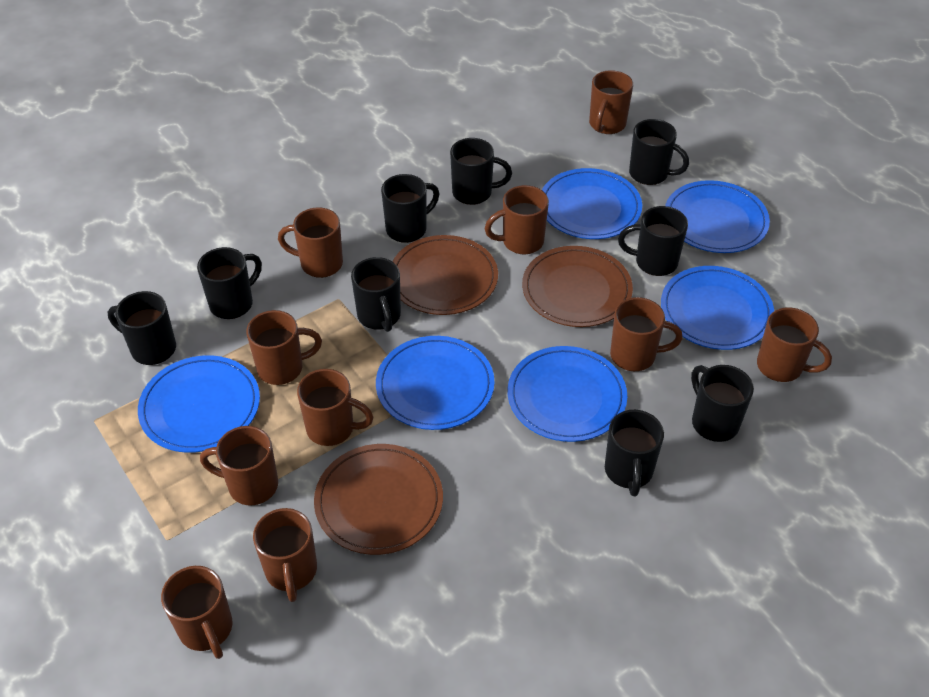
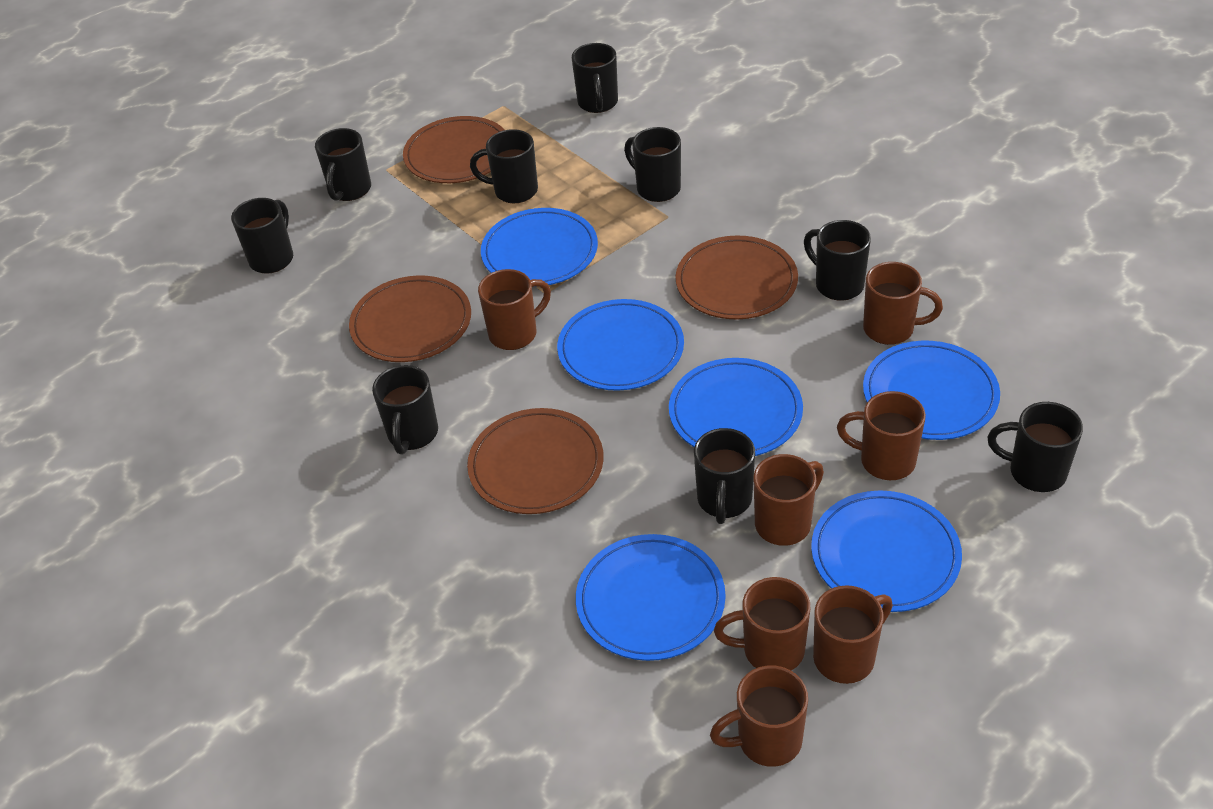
brown mug: [161,566,233,659] [200,426,278,506] [246,310,322,385] [253,508,317,602] [278,207,343,278] [297,369,373,446] [484,185,549,255] [589,70,633,134] [610,297,683,371] [757,307,832,382] = 10 -> [478,269,551,350] [710,665,808,767] [714,577,810,671] [753,454,824,546] [813,585,893,684] [837,391,926,480] [863,262,943,345] = 7
brown plate: [314,444,443,555] [392,235,498,315] [522,246,633,327] = 3 -> [349,275,471,362] [403,116,505,183] [467,408,603,514] [675,236,798,319] = 4

